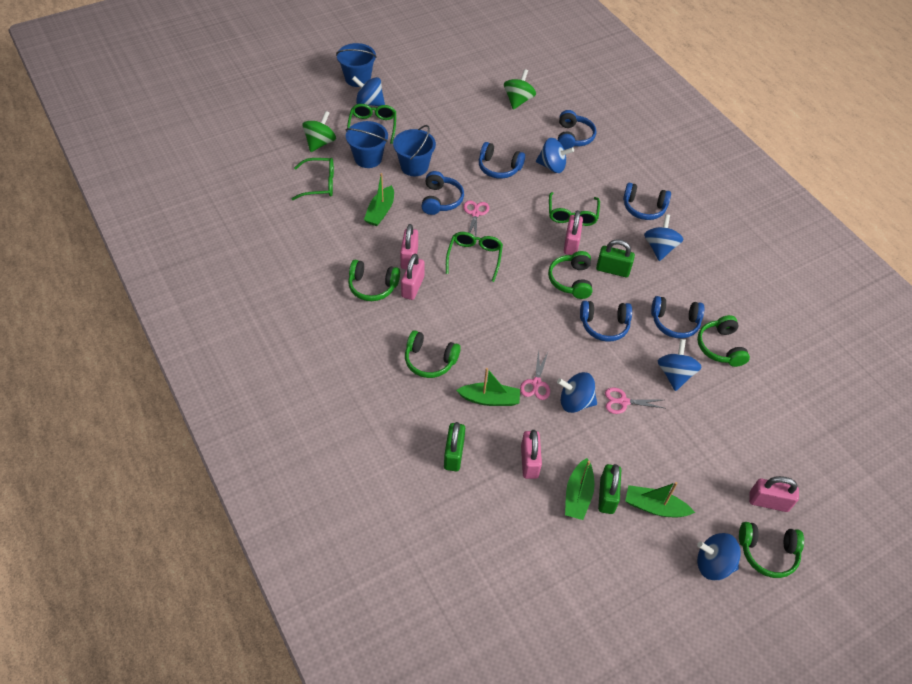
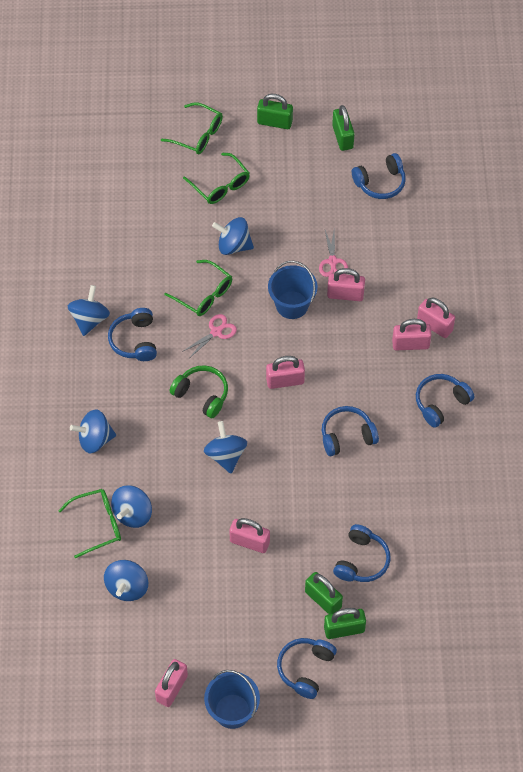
blue bucket: [336,43,377,87] [345,121,388,168] [393,125,436,176] = 3 -> [204,670,260,729] [268,261,317,319] = 2
green boat: [364,173,394,226] [456,368,520,406] [565,458,595,520] [625,482,695,517] = 4 -> none = 0
green headphones: [348,260,400,301] [405,330,461,378] [548,251,592,299] [697,315,750,367] [739,522,804,578] = 5 -> [170,365,228,418] = 1
green padlock: [444,422,465,471] [596,239,635,277] [598,464,621,514] = 3 -> [257,94,293,129] [305,572,343,614] [324,608,366,639] [332,105,354,151] = 4
green spinning top: [302,111,336,152] [504,69,536,110] = 2 -> none = 0
pink padlock: [400,224,418,269] [401,254,425,300] [521,430,542,479] [564,210,583,255] [749,476,799,512] = 5 -> [155,659,188,707] [229,518,270,553] [266,356,305,389] [327,268,365,301] [392,319,432,350] [417,298,455,338] = 6
pink scissors: [463,200,489,237] [520,349,550,400] [605,388,664,414] = 3 -> [182,314,237,357] [319,230,348,277] = 2

